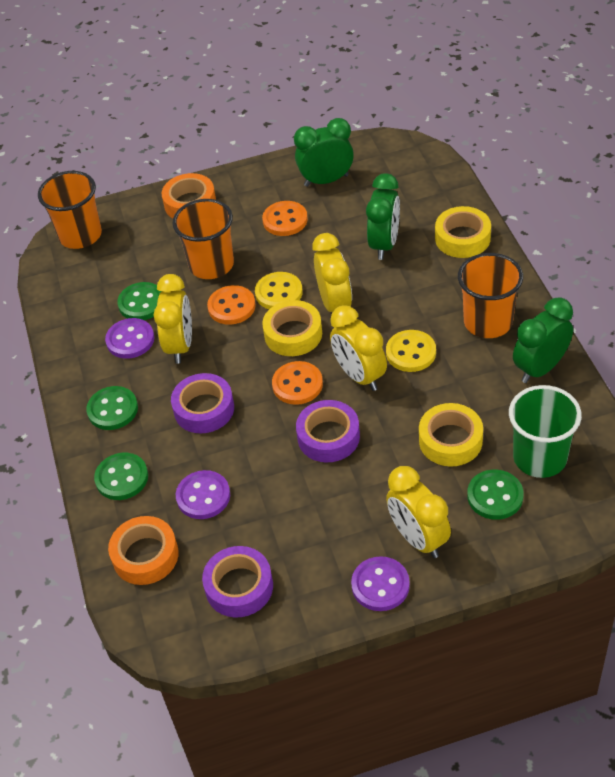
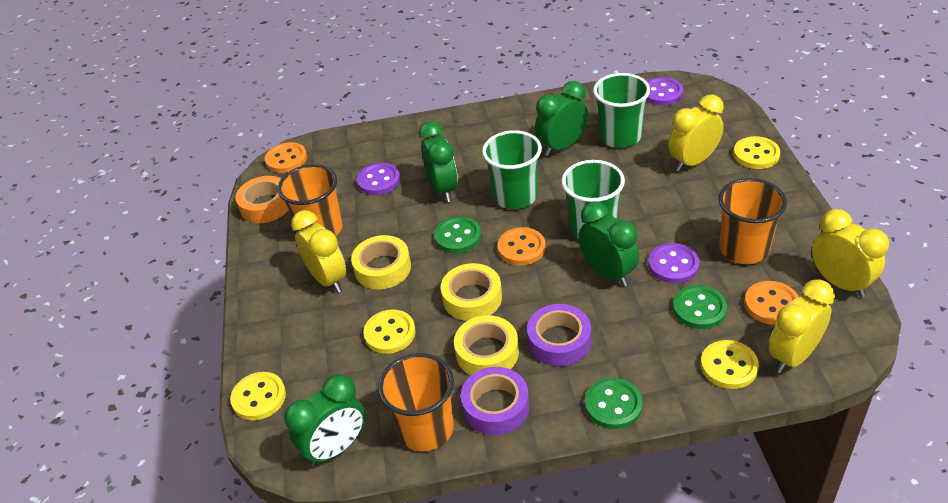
green button: [86,386,138,430] [94,453,148,500] [117,282,162,320] [467,470,524,520] = 4 -> [434,216,481,253] [585,378,643,429] [673,285,727,329] = 3
green clock: [294,118,354,187] [366,173,400,260] [513,298,573,383] = 3 -> [284,374,365,466] [419,121,458,202] [535,81,588,156] [578,201,639,286] = 4
green cup: [509,385,582,478] = 1 -> [482,130,542,209] [561,160,625,238] [593,73,650,148] = 3
orange tape: [108,516,179,585] [162,173,216,218] = 2 -> [235,176,289,223] = 1
purple tape: [171,373,234,433] [202,546,273,617] [296,400,360,462] = 3 -> [461,367,529,435] [527,304,591,366] = 2
yellow button: [255,272,303,309] [386,330,436,372] = 2 -> [230,372,286,420] [363,310,415,354] [701,340,759,389] [733,136,780,169] = 4

